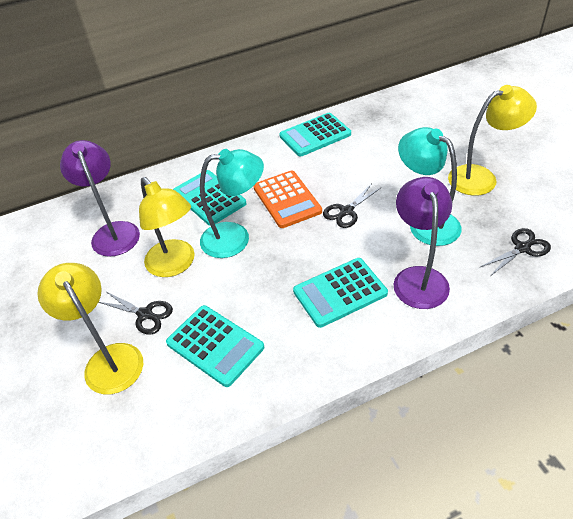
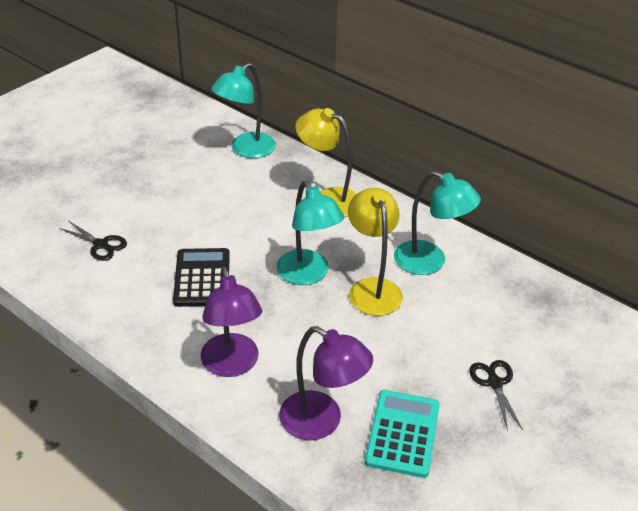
black calculator: none = 0 -> [173,248,230,307] = 1
black scissors: [98,291,173,335] [323,183,382,228] [480,228,551,275] = 3 -> [59,221,127,261] [469,360,523,431] = 2
orange calculator: [253,171,322,228] = 1 -> none = 0
turquoise calculator: [166,305,264,387] [173,170,247,226] [279,113,351,157] [293,258,388,328] = 4 -> [365,390,440,478] = 1
turquoise lamp: [200,149,264,258] [398,127,462,246] = 2 -> [211,63,276,158] [276,181,344,285] [394,171,481,275] = 3
yellow lamp: [37,263,143,394] [139,177,195,277] [448,85,537,196] = 3 -> [295,108,357,217] [348,188,403,316] = 2

